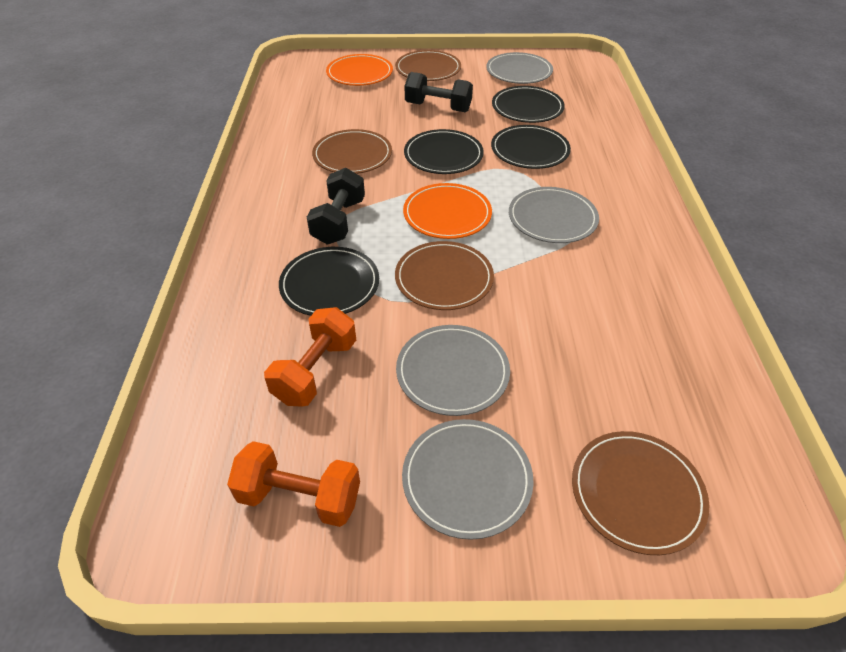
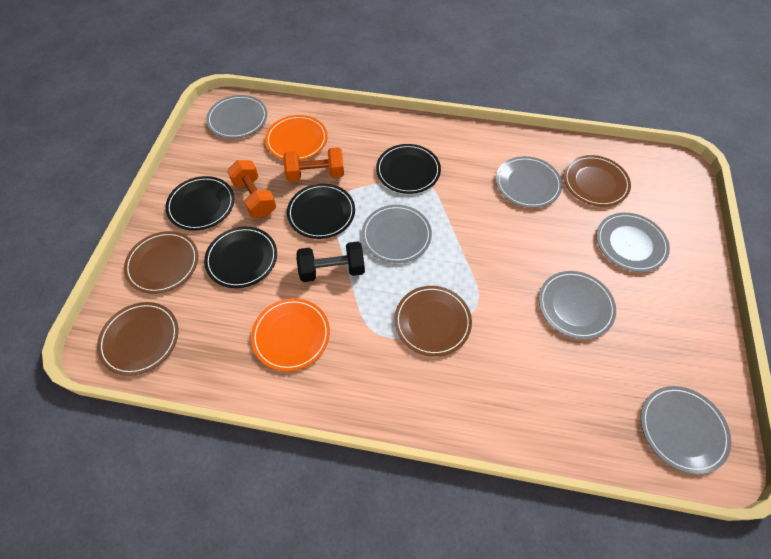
black dumbbell: [307,168,365,244] [405,72,473,112] = 2 -> [296,242,365,282] = 1
grey plate: [396,325,510,416] [402,419,533,540] [486,52,553,84] [509,187,599,243] = 4 -> [206,95,267,139] [362,205,432,263] [496,156,562,208] [539,271,616,339] [597,213,670,272] [641,386,731,474] = 6

